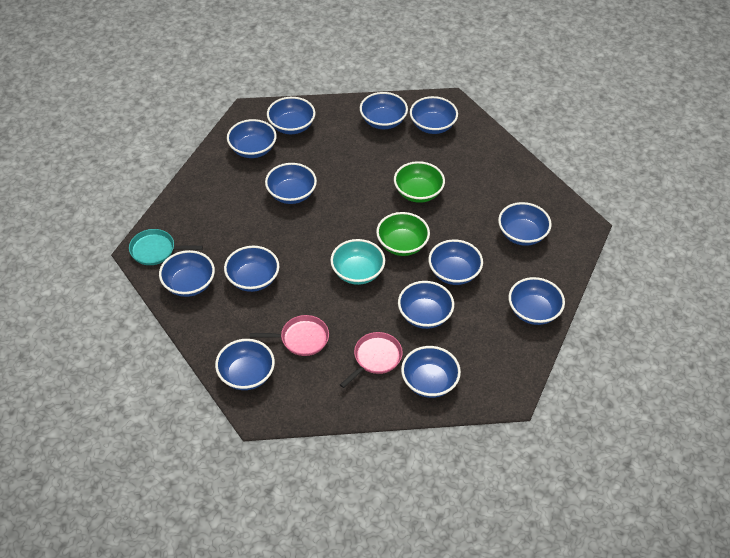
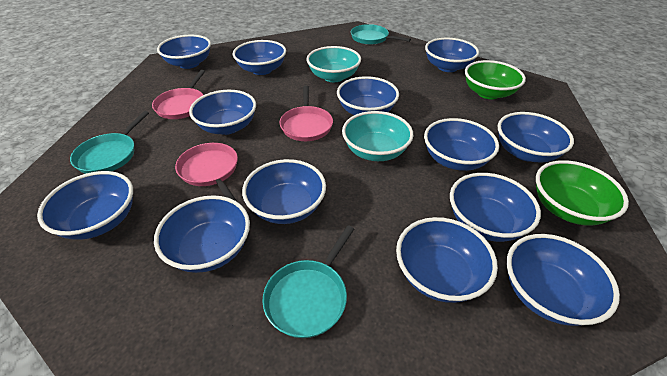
pink pan: [250,315,329,356] [340,332,403,388] = 2 -> [152,70,205,119] [175,143,238,201] [280,85,333,141] = 3
turquoise bowl: [330,239,385,285] = 1 -> [307,46,361,82] [342,111,413,161] = 2
turquoise pan: [129,229,203,265] = 1 -> [70,111,149,174] [262,225,354,338] [351,24,411,45] = 3

